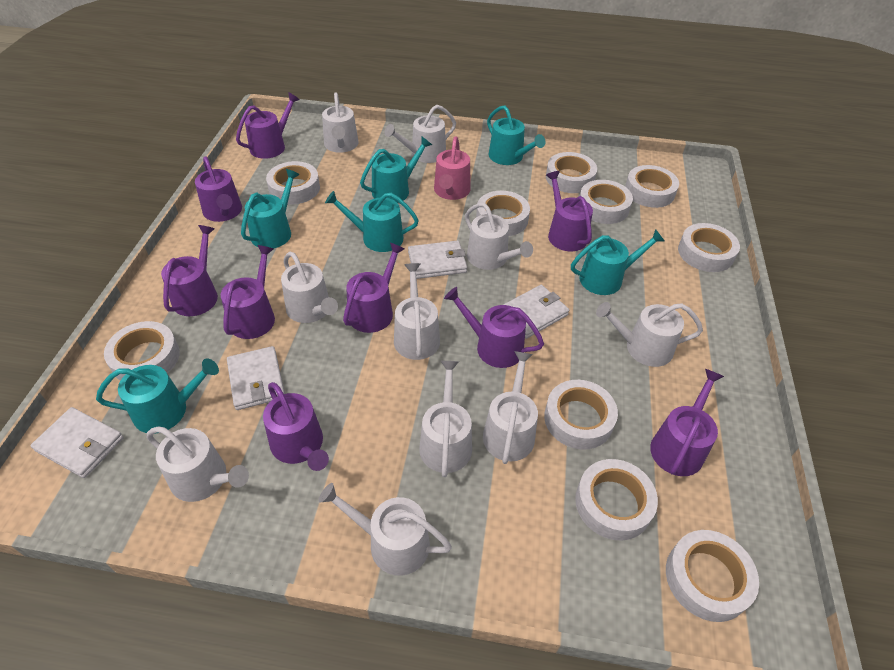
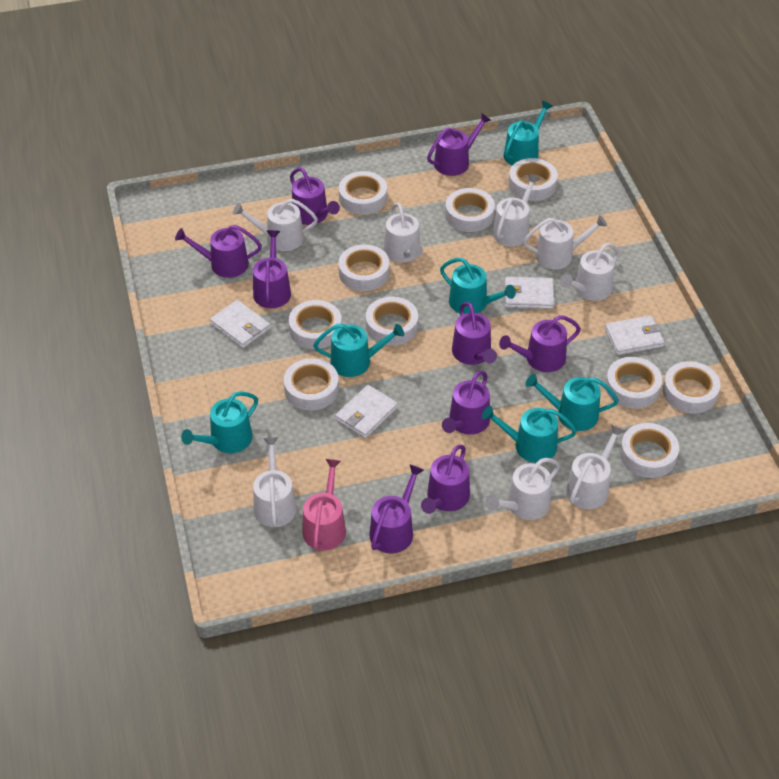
white watering can: [147,427,249,502] [281,252,338,323] [319,483,452,576] [322,92,359,153] [385,105,456,163] [394,263,440,360] [419,361,472,477] [465,203,533,270] [483,351,538,464] [596,302,703,367] = 10 -> [233,199,318,251] [253,437,297,527] [384,203,423,263] [485,458,560,520] [493,174,539,247] [523,215,607,269] [560,243,620,301] [566,425,625,509] = 8

